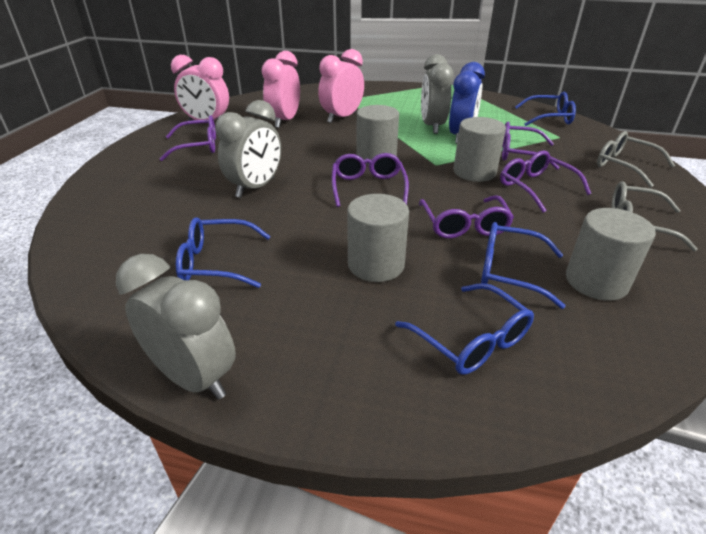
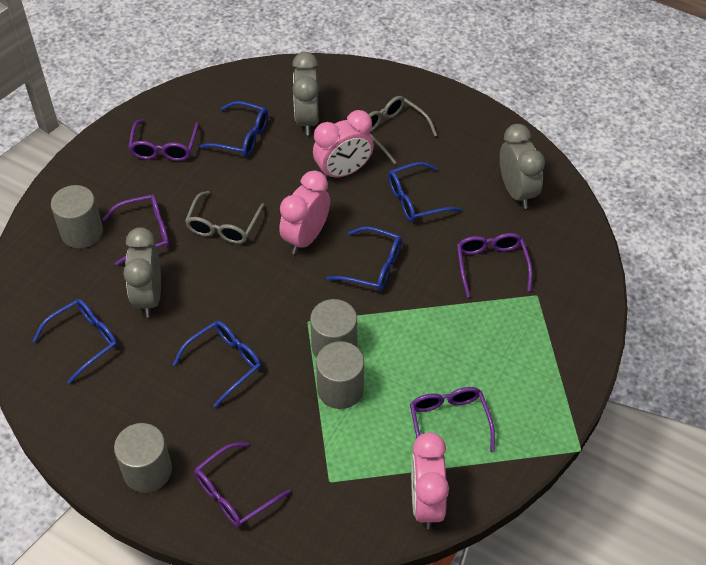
blue clock: [449,62,485,144] = 1 -> none = 0
blue glasses: [176,217,271,288] [395,283,534,375] [481,222,566,309] [515,92,576,126] = 4 -> [33,299,118,384] [173,321,261,407] [198,101,268,157] [327,226,402,291] [388,162,462,222] = 5

